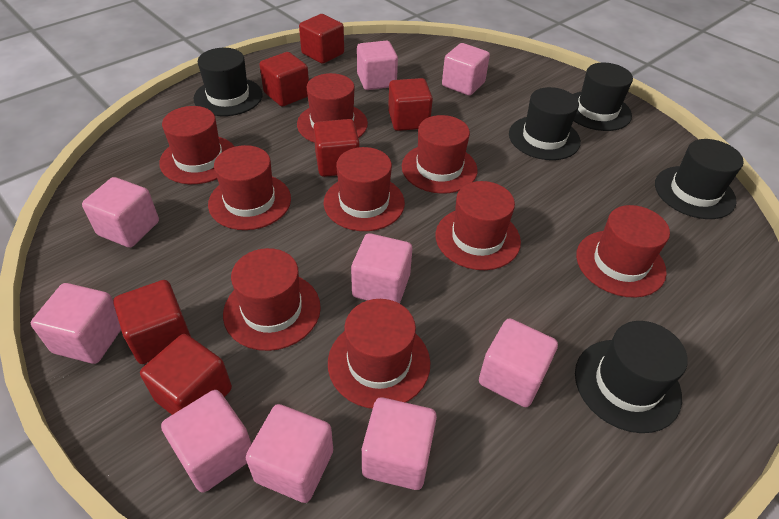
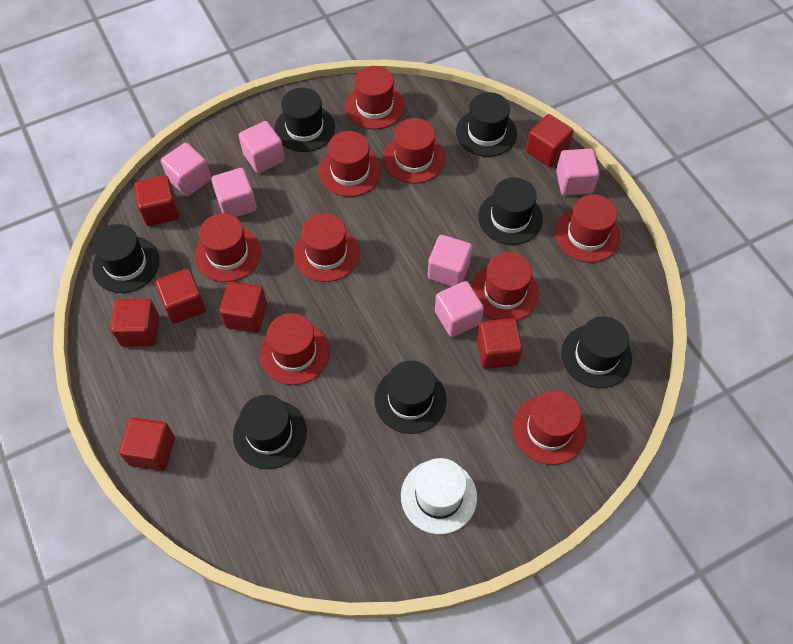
black hat: [193,48,263,116] [509,87,581,160] [573,63,633,131] [575,321,688,433] [655,139,744,219] = 5 -> [92,224,160,293] [233,395,307,469] [275,88,335,152] [374,360,447,434] [456,92,517,157] [478,177,543,245] [561,316,632,388] = 7
pink cube: [31,283,121,364] [82,177,159,248] [161,390,252,493] [246,404,333,503] [351,233,412,304] [357,41,398,90] [362,397,437,490] [442,43,490,96] [479,318,558,407] = 9 -> [161,143,211,196] [211,168,257,217] [239,121,285,173] [428,235,472,286] [435,281,484,337] [556,148,599,195] = 6
red cube: [114,280,191,364] [140,334,232,415] [259,52,309,106] [299,14,344,64] [313,119,360,177] [388,78,433,131] = 6 -> [111,298,159,347] [119,417,175,471] [134,175,179,226] [155,268,206,324] [219,282,267,333] [477,318,523,369] [526,114,574,167] = 7
white hat: none = 0 -> [401,458,477,534] = 1

